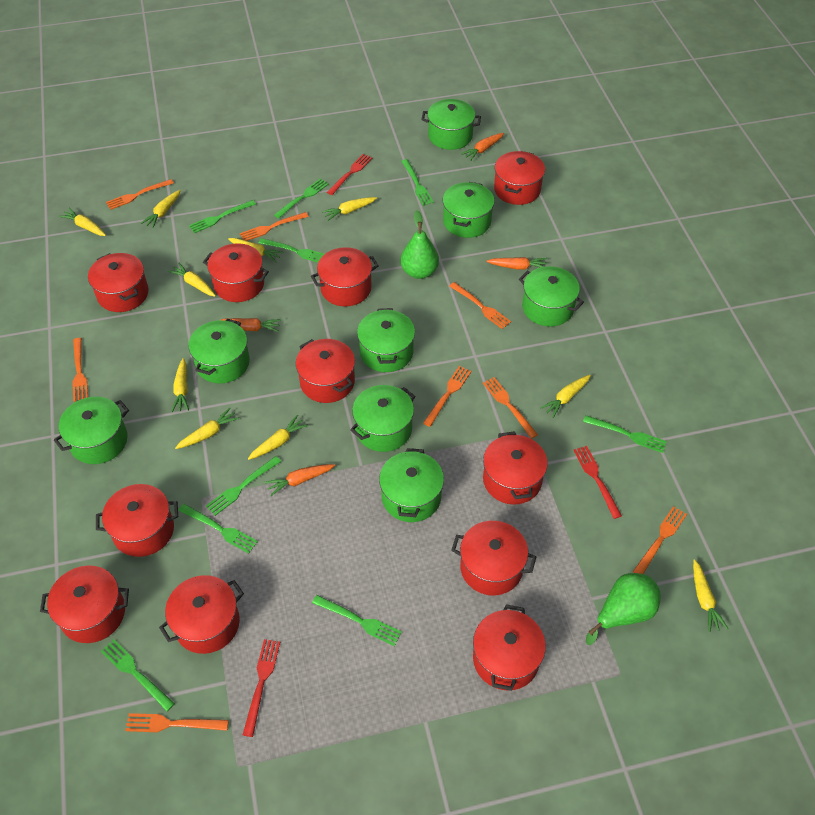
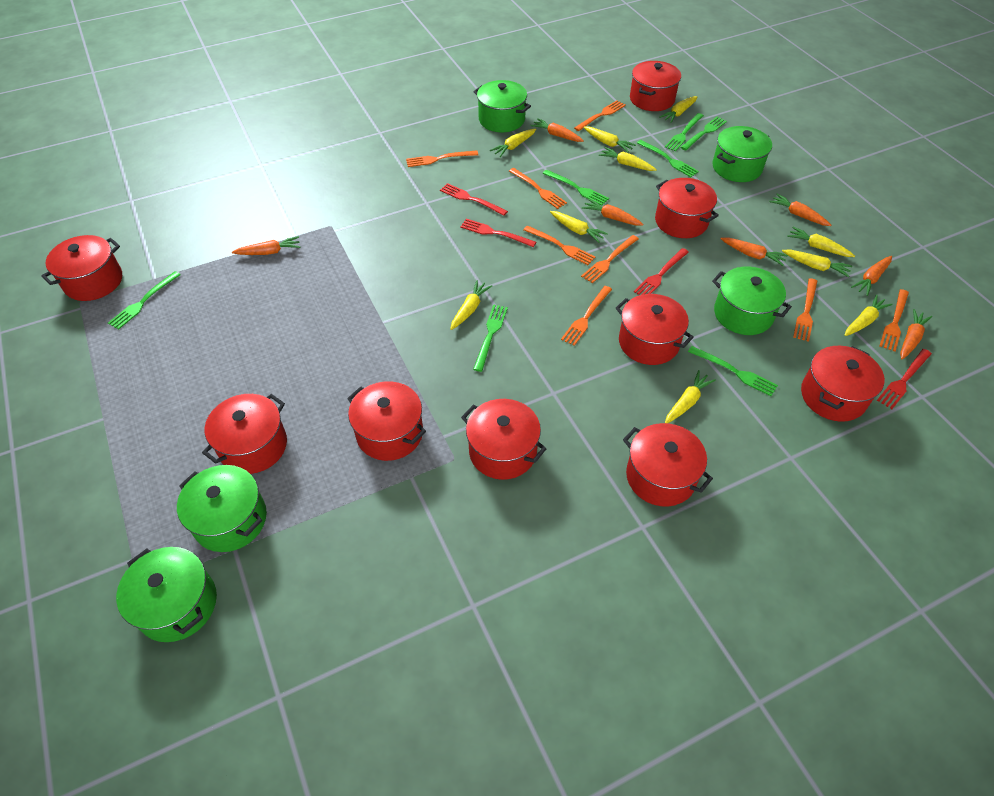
green fork: [101,639,175,711] [178,504,258,554] [189,200,256,233] [206,456,281,516] [258,238,324,262] [274,179,329,219] [312,595,402,646] [401,159,434,206] [583,415,667,453] = 9 -> [108,271,181,330] [473,304,508,372] [543,170,609,206] [637,140,699,177] [665,113,704,151] [680,117,727,150] [688,346,778,396] = 7
green pear: [400,210,439,279] [586,573,661,645] = 2 -> none = 0
green pot: [54,397,129,464] [188,319,250,383] [350,385,416,452] [357,308,415,372] [379,448,444,522] [421,99,481,150] [443,182,495,238] [519,266,584,326] = 8 -> [116,547,217,642] [177,465,267,552] [474,80,531,132] [712,266,792,335] [713,126,772,182] = 5
orange carrot: [221,318,281,332] [265,464,335,496] [461,133,504,161] [486,257,547,270] = 4 -> [232,236,301,255] [530,118,584,142] [582,199,643,226] [720,237,788,266] [769,194,831,226] [851,256,892,296] [900,309,932,360] = 7
red fork: [243,639,280,737] [327,154,373,195] [573,446,622,519] = 3 -> [440,183,508,216] [460,219,536,247] [634,248,689,295] [877,349,932,409] = 4
red pot: [40,566,129,643] [88,253,149,312] [96,484,178,557] [159,575,244,654] [203,243,269,302] [296,339,355,403] [311,247,378,306] [451,521,536,595] [473,604,546,691] [483,431,548,505] [494,151,545,205] = 11 -> [41,235,122,301] [202,394,287,474] [347,381,426,461] [461,399,547,480] [616,294,694,365] [623,423,713,507] [630,61,681,111] [655,178,719,238] [801,346,885,422] = 9

